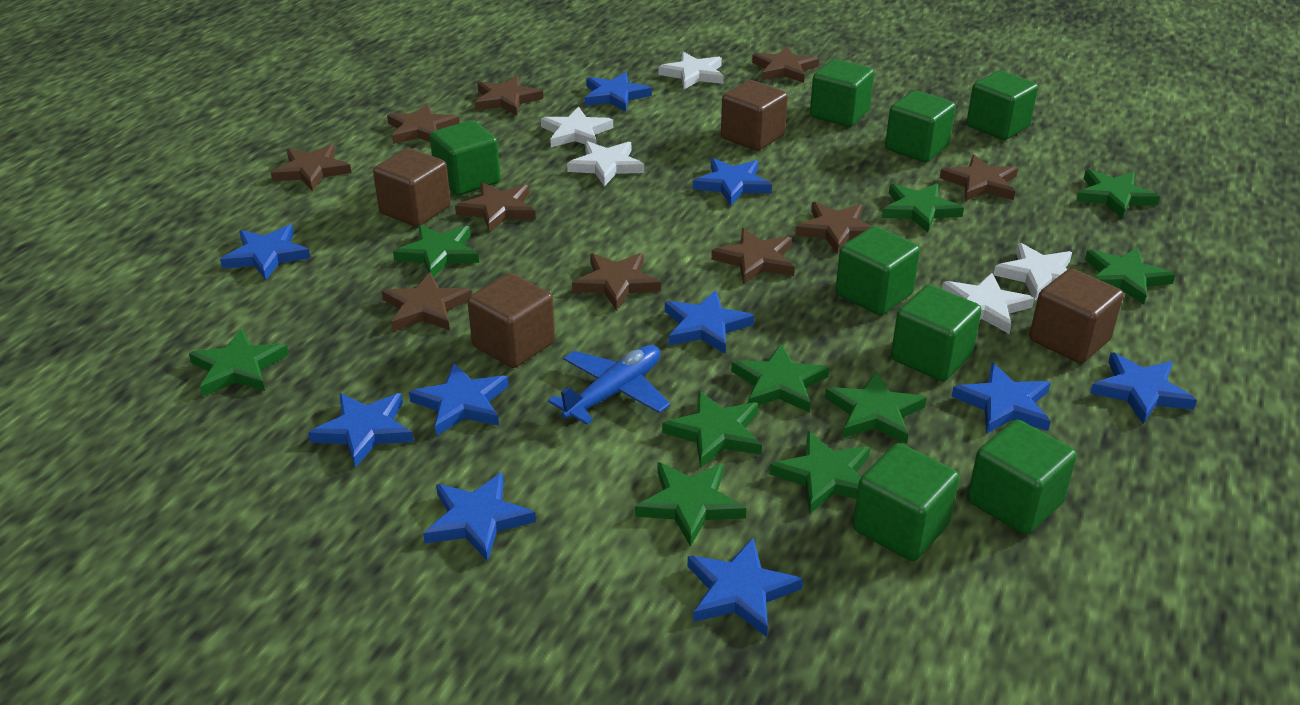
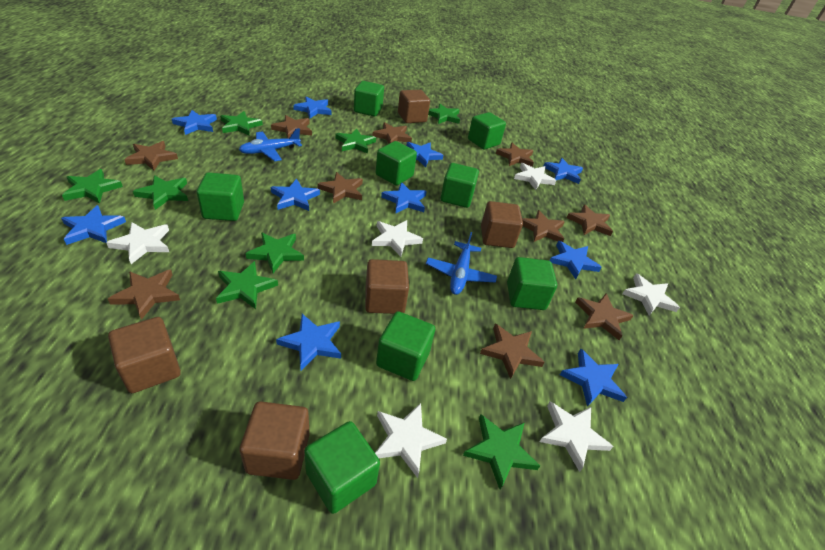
blue plane: [548,345,670,425] = 1 -> [239,128,302,161] [426,232,497,295] = 2
brown cube: [373,148,451,227] [467,273,555,368] [721,80,788,151] [1029,269,1124,363] = 4 -> [108,317,181,393] [239,401,310,480] [365,259,409,314] [398,90,430,123] [481,201,523,248] = 5
green star: [189,329,289,397] [393,225,479,277] [635,462,746,547] [662,391,762,468] [731,344,829,413] [769,431,870,514] [825,371,927,444] [882,183,964,233] [1076,169,1160,219] [1085,247,1176,305] = 10 -> [62,169,123,204] [133,175,188,210] [216,261,278,309] [220,111,263,136] [245,232,304,273] [335,128,376,154] [428,104,460,124] [463,414,540,490] = 8
white star: [541,107,613,147] [567,141,644,186] [658,52,724,89] [942,273,1034,334] [994,243,1072,301] = 5 -> [106,222,169,264] [372,220,423,257] [375,403,447,478] [514,163,556,190] [540,402,614,472] [622,273,680,316] = 6

